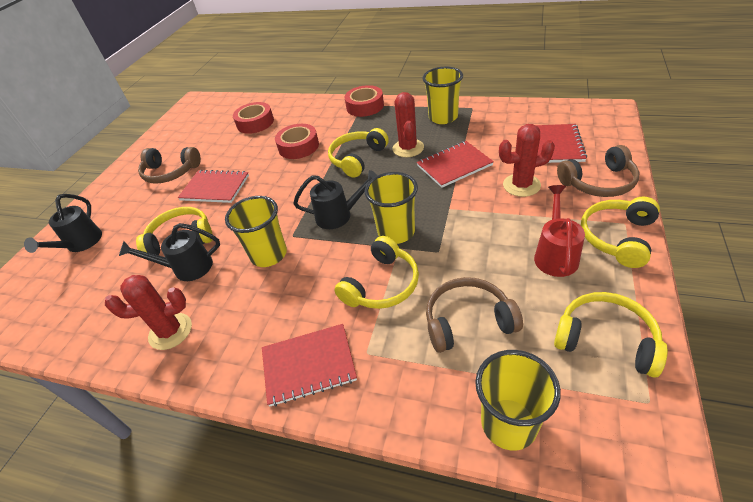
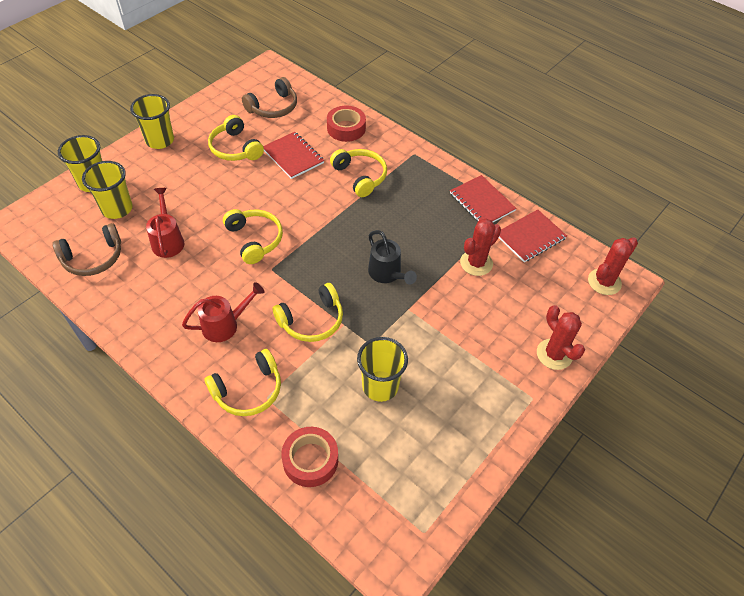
black watering can: [24,194,102,253] [119,223,220,281] [293,170,377,229] = 3 -> [368,230,417,285] = 1
brown headphones: [138,147,201,184] [426,277,523,353] [557,145,639,197] = 3 -> [52,223,121,276] [242,77,297,118] = 2
red notebook: [178,170,249,203] [262,324,357,406] [417,141,494,188] [535,124,587,163] = 4 -> [263,132,324,179] [450,175,517,222] [499,209,567,262] = 3
red tape: [233,102,274,134] [275,124,319,159] [344,85,384,117] = 3 -> [281,427,338,487] [327,106,366,142] = 2
red watering can: [534,185,585,277] = 1 -> [146,188,184,258] [182,282,264,342] = 2

